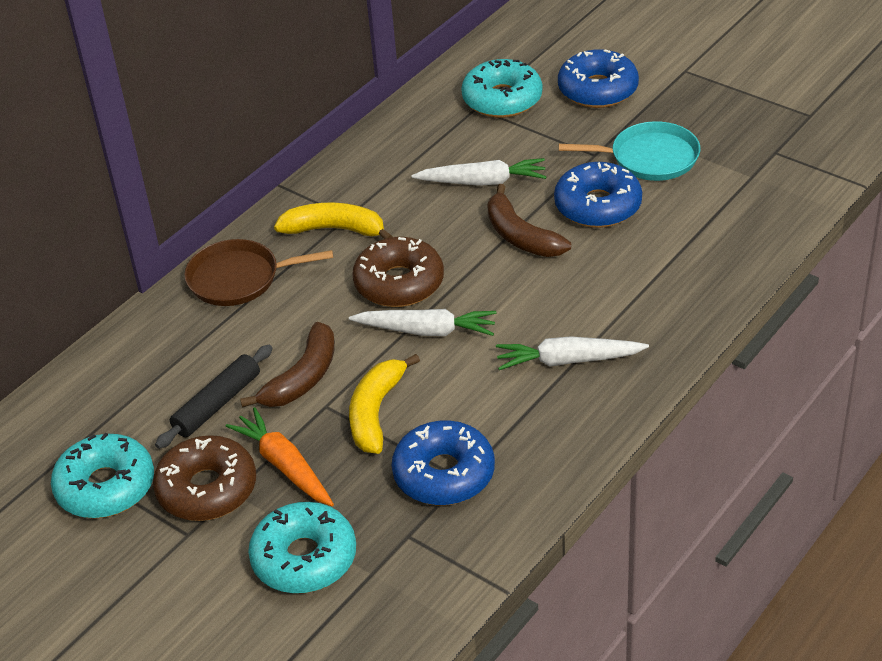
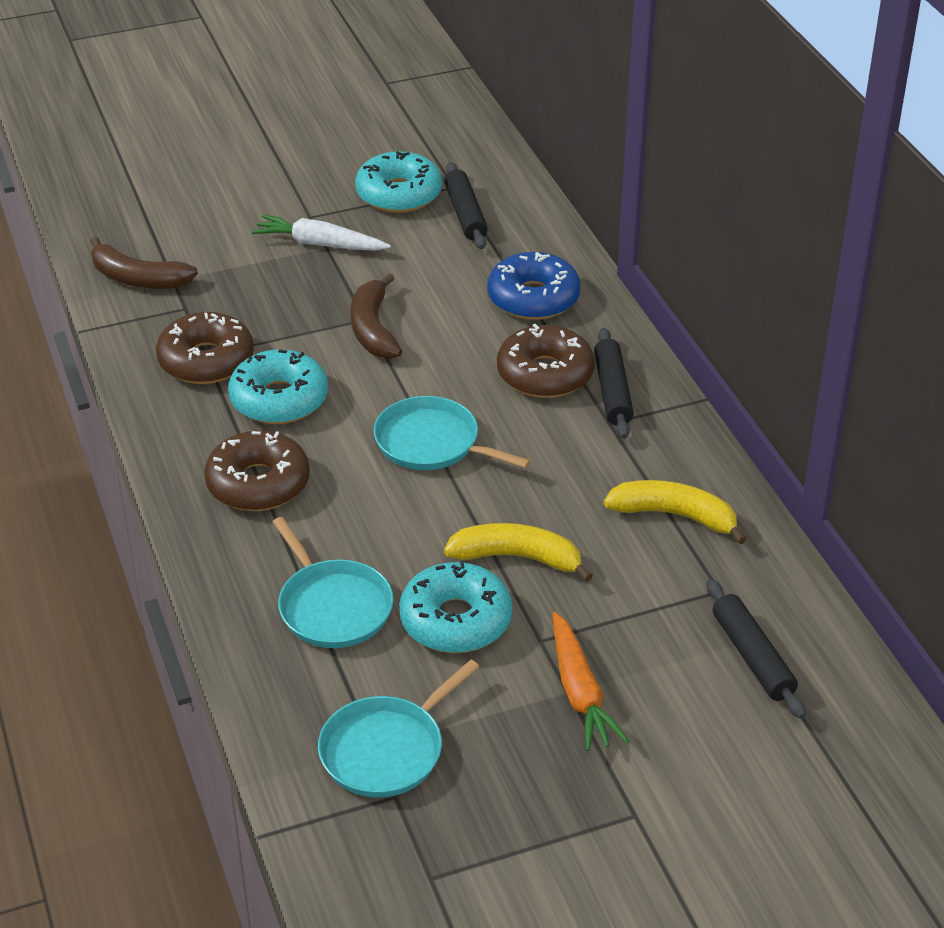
black rolling pin: [155,345,273,449] = 1 -> [445,162,488,249] [594,328,634,439] [706,579,806,719] = 3
blue donut: [392,420,495,505] [554,162,642,228] [558,49,639,108] = 3 -> [487,252,581,320] = 1
brown donut: [153,435,256,521] [352,237,444,307] = 2 -> [156,312,254,384] [204,431,310,511] [497,324,595,398] = 3
brown pan: [184,239,333,306] = 1 -> none = 0
turquoise pan: [559,121,700,181] = 1 -> [273,517,394,648] [318,660,479,798] [374,396,531,470] = 3
white carrot: [349,309,497,336] [411,158,547,186] [496,336,649,370] = 3 -> [252,214,391,251] = 1

